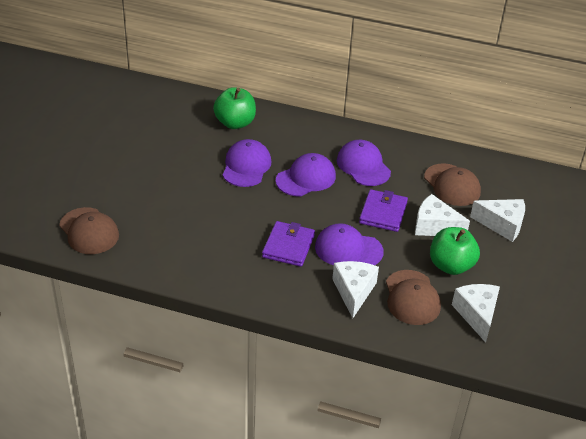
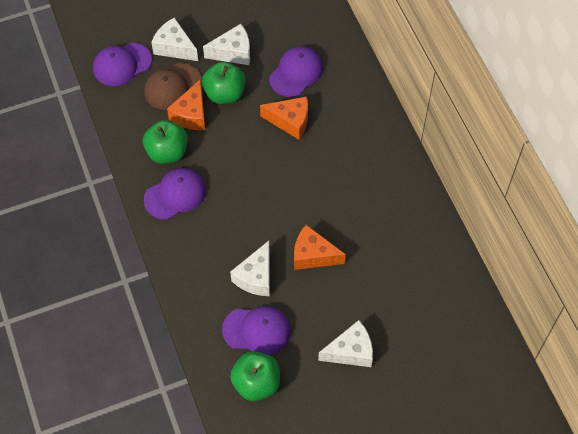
brown cap: [59,207,119,254] [386,270,441,325] [424,163,481,206] = 3 -> [144,63,202,110] = 1
green apple: [213,87,256,129] [430,227,480,275] = 2 -> [143,120,188,164] [202,62,245,104] [230,351,280,401] = 3
orange cheese: none = 0 -> [167,79,205,130] [260,96,308,140] [294,225,346,270] = 3
purple wallet: [262,221,315,267] [359,189,408,232] = 2 -> none = 0

